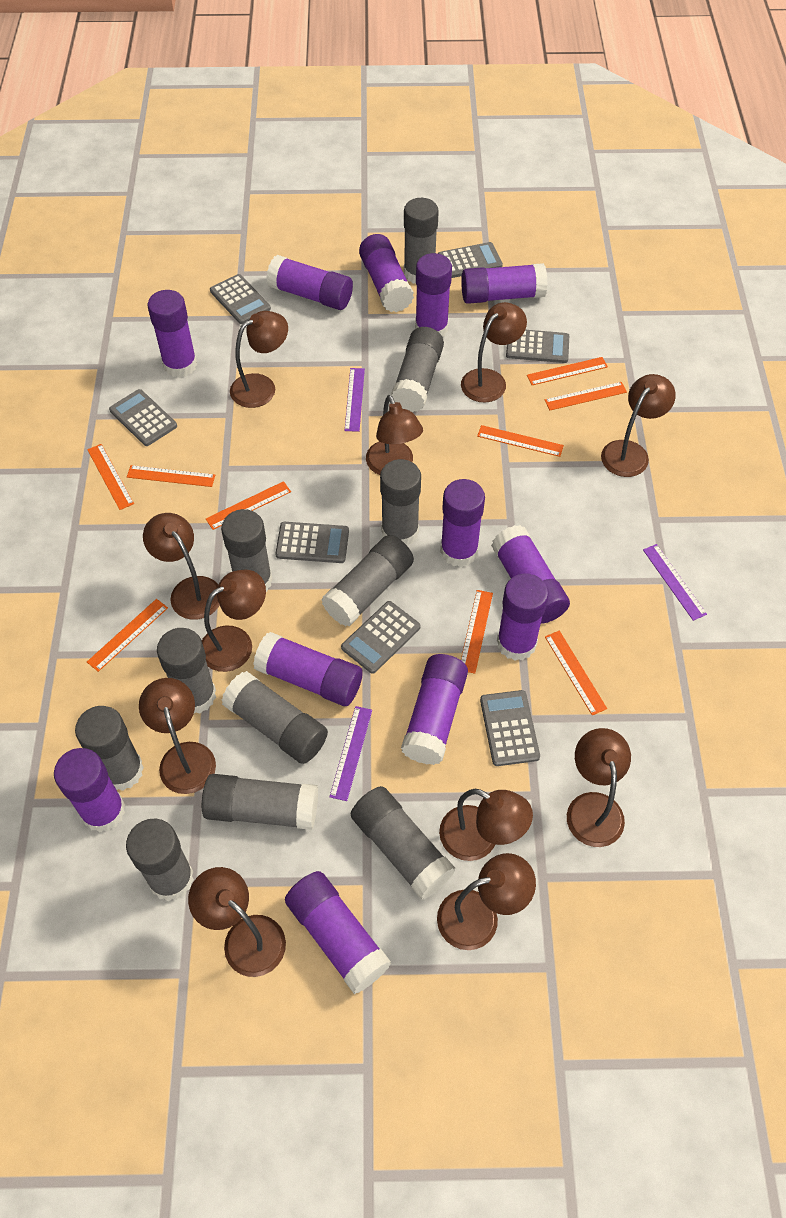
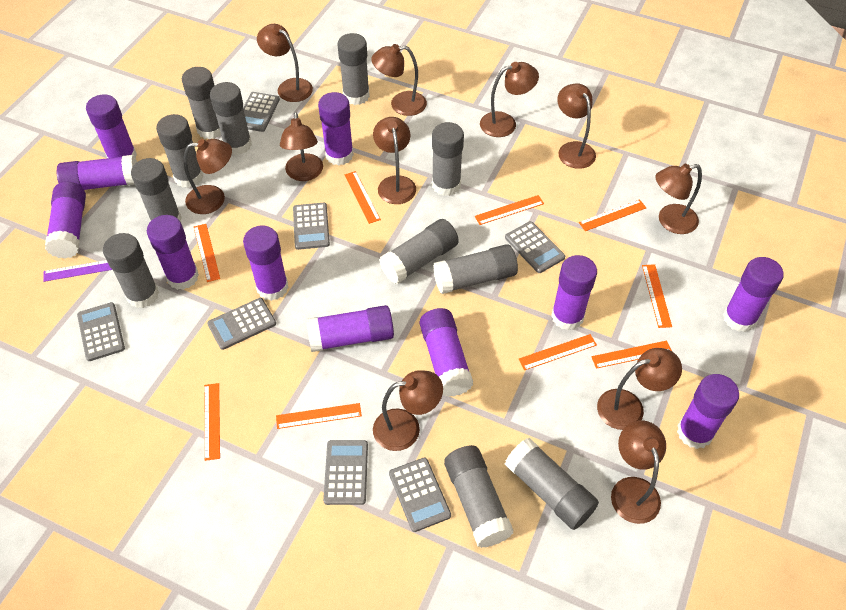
purple glue stick: [54,748,125,832] [147,290,197,378] [253,632,363,706] [266,255,353,310] [285,871,391,994] [359,234,414,312] [401,654,468,765] [415,253,452,337] [440,479,485,567] [461,263,547,304] [491,525,570,624] [497,574,549,661] = 12 -> [45,182,86,259] [57,155,137,190] [86,94,137,158] [147,215,199,290] [243,226,289,301] [306,305,394,352] [318,92,354,166] [420,308,473,397] [551,255,597,330] [677,374,739,449] [723,257,784,332] = 11
purple ruler: [329,706,372,801] [345,368,365,432] [643,544,707,621] = 3 -> [43,260,112,282] = 1

